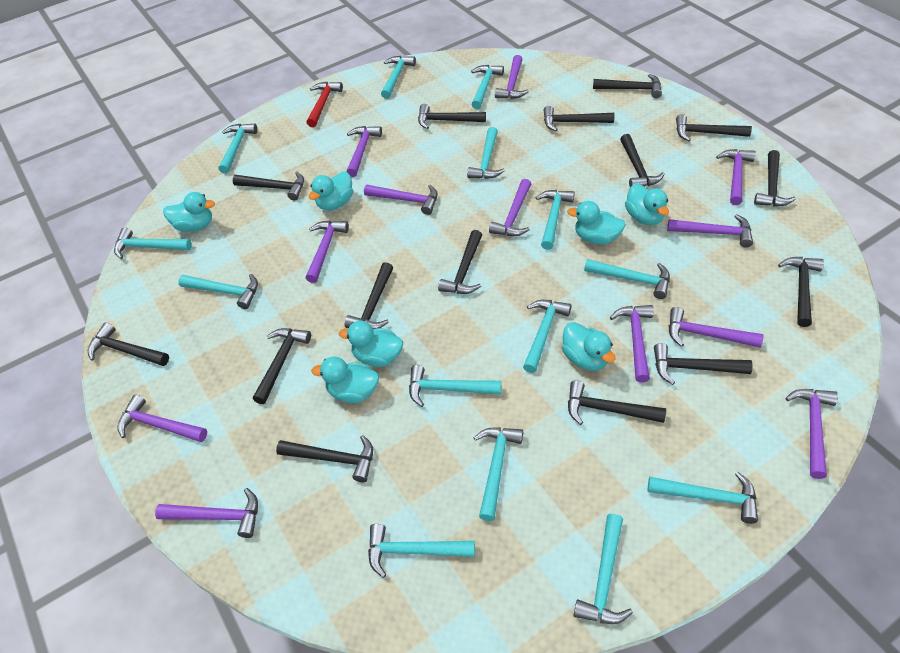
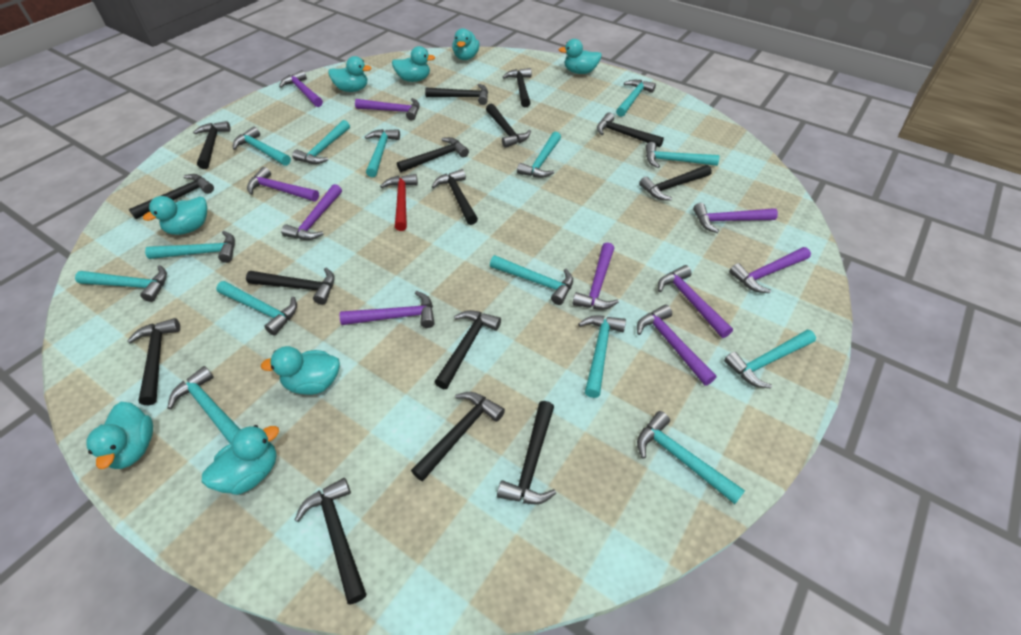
purple hammer: [117,395,207,442] [155,488,258,538] [306,221,349,283] [347,126,382,177] [364,185,438,215] [489,179,531,236] [495,55,529,99] [610,305,654,382] [667,214,753,247] [669,307,764,348] [716,149,756,205] [786,389,838,479] = 12 -> [247,167,319,201] [279,70,323,107] [281,184,342,240] [340,291,435,328] [355,98,420,120] [572,242,619,310] [637,304,716,385] [658,265,733,338] [693,203,778,233] [729,247,811,293] = 10
turquoise duck: [163,192,215,232] [309,172,353,210] [311,356,379,403] [339,321,403,367] [562,322,616,371] [567,201,626,244] [625,183,669,225] = 7 -> [86,402,153,469] [143,196,207,235] [202,425,279,495] [261,346,340,395] [328,56,372,92] [392,46,435,82] [452,28,480,60] [559,39,602,74] = 8

